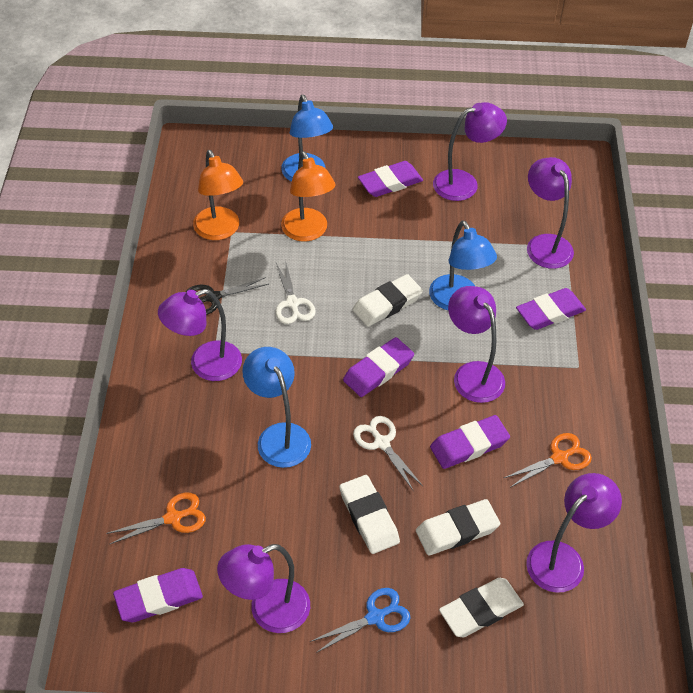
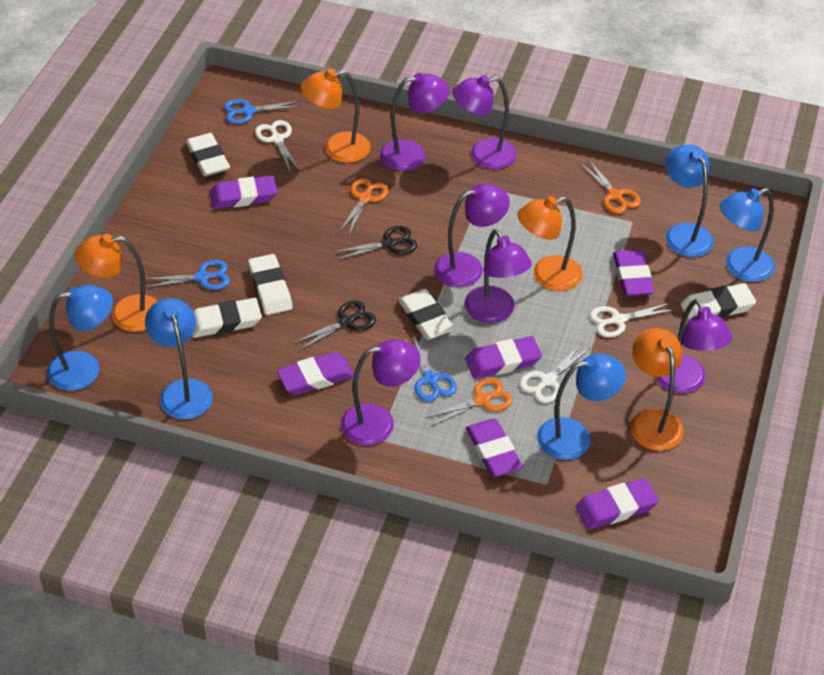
black scissors: [186,277,269,315] = 1 -> [293,300,376,351] [334,226,417,260] = 2
blue lamp: [242,347,311,468] [281,95,333,182] [429,221,497,310] = 3 -> [47,285,113,391] [145,298,213,419] [537,353,626,460] [665,144,714,257] [719,188,775,282] = 5
blue scissors: [310,588,411,653] = 1 -> [145,260,230,290] [224,99,302,124] [403,334,457,402] = 3
orange lamp: [193,150,243,240] [281,151,335,241] = 2 -> [75,234,157,332] [301,69,371,163] [518,196,582,291] [631,328,684,451] = 4
orange scissors: [106,492,206,544] [504,433,592,488] = 2 -> [339,178,388,235] [425,378,513,427] [580,160,641,214] = 3
purple eraser: [113,568,203,622] [343,337,414,397] [358,161,423,197] [430,415,510,469] [516,288,586,330] = 5 -> [209,176,277,209] [277,352,354,395] [465,336,542,379] [466,419,523,477] [576,478,659,530] [613,249,654,296] = 6
white eraser: [339,475,400,554] [352,274,423,327] [416,499,500,555] [439,578,524,637] = 4 -> [186,133,230,176] [192,298,262,338] [248,254,293,315] [398,289,455,340] [680,283,756,320] = 5
white scissors: [275,259,316,324] [353,416,423,490] = 2 -> [255,120,300,173] [519,343,590,403] [590,303,676,338] = 3

